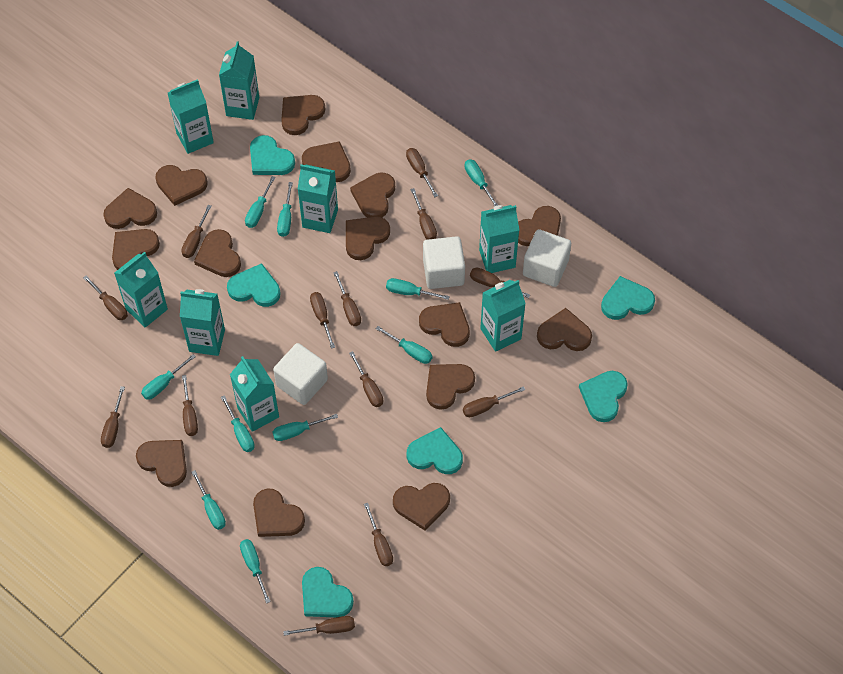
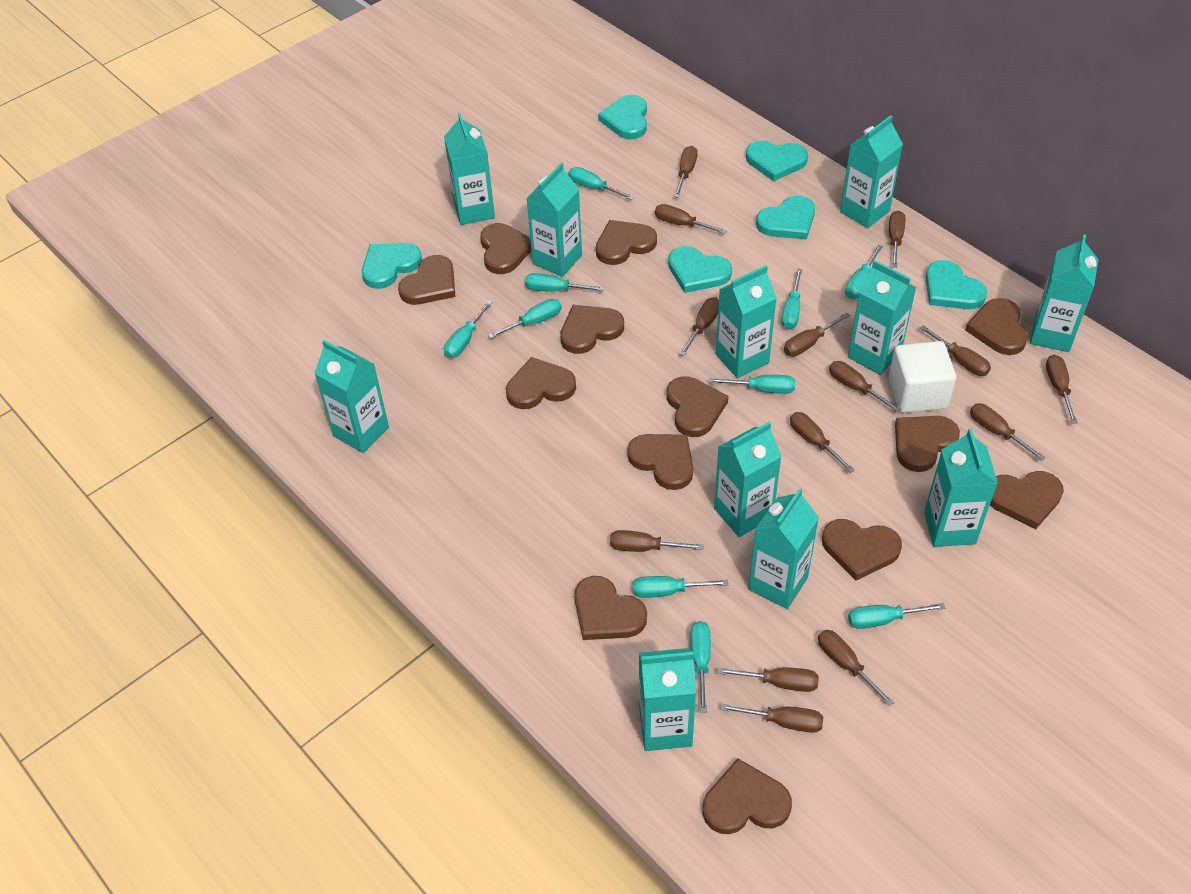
brown heart: [103,188,157,229] [112,229,160,270] [136,440,187,487] [155,165,208,206] [194,229,241,277] [253,489,305,537] [281,95,325,135] [302,141,351,182] [346,216,390,260] [350,172,395,217] [393,483,450,531] [419,302,470,347] [426,364,475,410] [518,206,561,246] [537,308,592,351] = 15 -> [398,255,455,305] [480,223,531,274] [506,357,576,409] [560,305,624,354] [574,576,647,640] [596,220,657,265] [627,434,693,490] [667,376,729,437] [702,758,792,834] [822,519,902,581] [895,416,960,472] [965,298,1027,355] [990,471,1064,529] = 13
brown screwdriver: [83,275,128,320] [101,386,125,448] [181,205,212,258] [182,375,198,436] [283,616,355,636] [310,292,335,349] [333,271,361,326] [349,351,383,407] [364,503,393,566] [406,148,438,197] [410,188,437,240] [463,386,525,417] [470,268,530,298] = 13 -> [610,530,703,552] [655,204,727,234] [674,146,698,198] [679,297,719,356] [717,667,819,692] [720,704,823,733] [784,312,850,356] [790,412,855,473] [818,630,894,706] [829,361,901,413] [889,210,905,268] [920,325,991,376] [970,404,1046,461] [1046,355,1078,424] = 14
turquoise carton: [114,252,168,328] [168,79,214,154] [180,289,225,356] [219,42,259,120] [230,356,279,432] [298,164,338,233] [479,205,519,273] [480,280,526,352] = 8 -> [314,340,389,453] [444,113,495,225] [526,163,582,277] [639,648,696,751] [714,422,782,537] [716,265,777,379] [748,488,819,609] [840,115,903,228] [848,260,917,375] [924,429,998,547] [1030,234,1099,352] = 11
white cube: [273,343,328,405] [423,236,465,289] [523,229,571,287] = 3 -> [889,341,956,413] = 1

